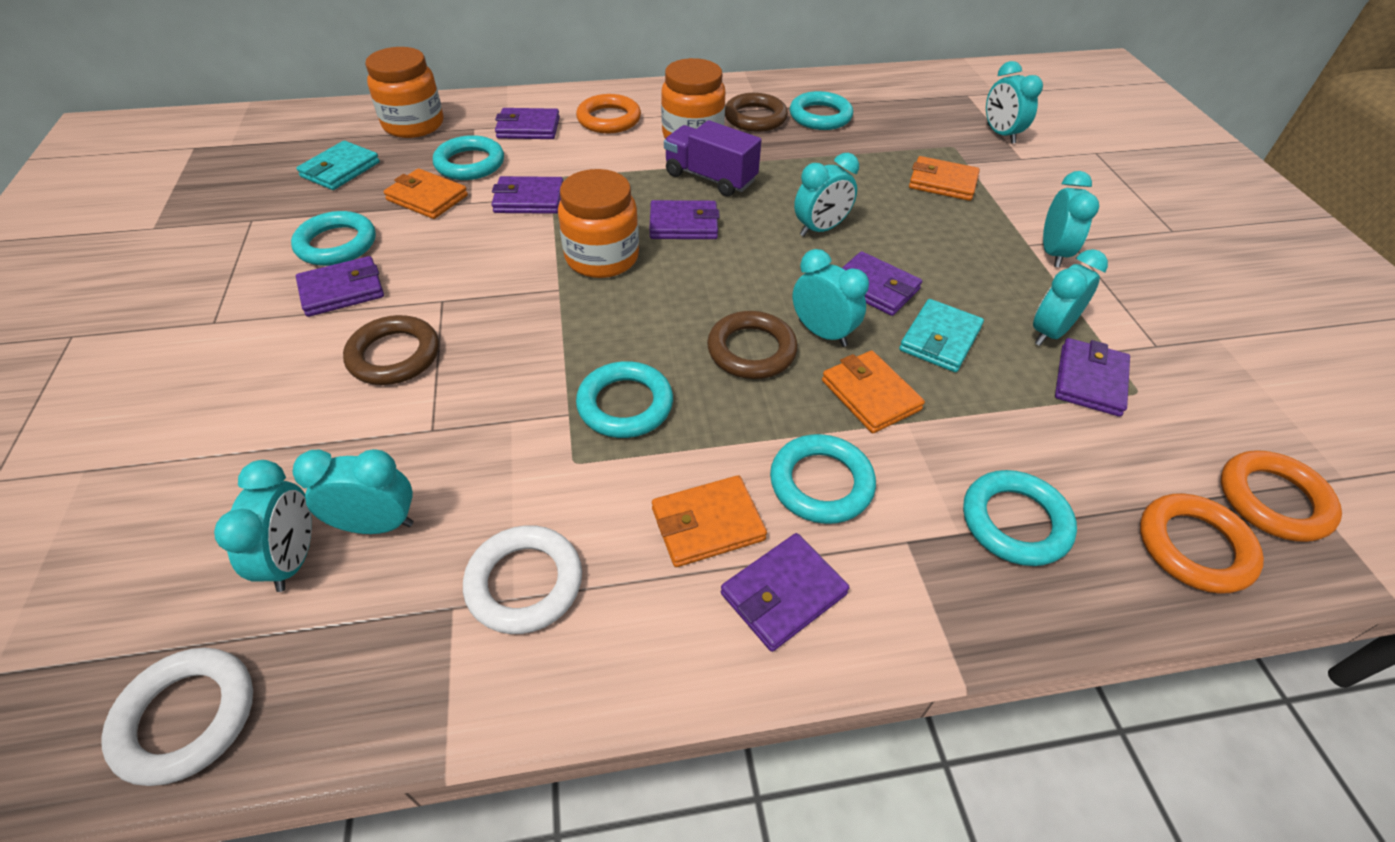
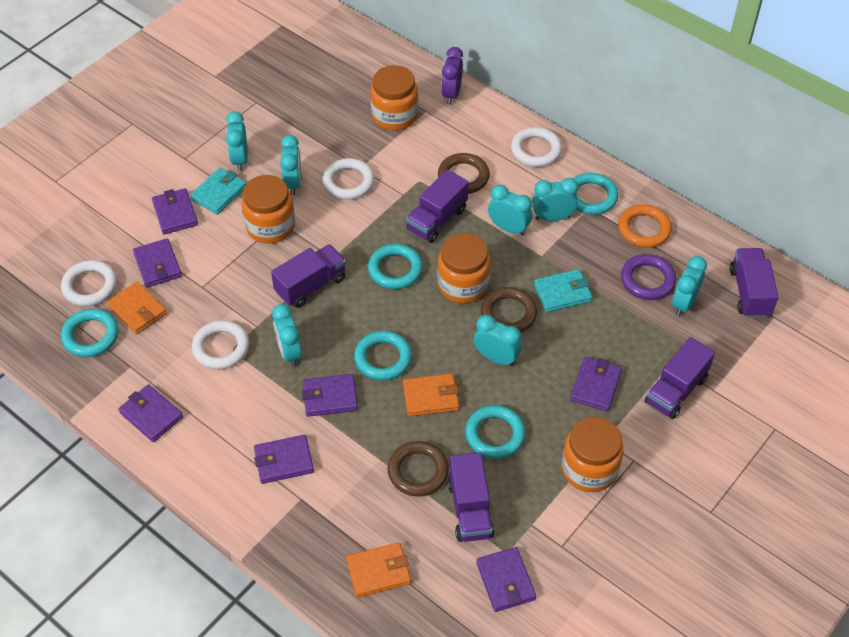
orange jar: [365,47,443,138] [558,169,639,278] [661,58,725,139] = 3 -> [242,175,295,244] [370,65,418,130] [437,233,491,303] [562,417,624,492] = 4
orange ring: [576,94,641,133] [1140,493,1264,594] [1221,450,1342,542] = 3 -> [618,204,672,248] = 1
orange wallet: [384,168,468,219] [652,475,767,567] [822,350,925,433] [909,156,980,201] = 4 -> [107,282,167,334] [346,542,411,598] [403,374,459,417] = 3
purple clock: none = 0 -> [441,47,463,105] = 1
purple ring: none = 0 -> [621,254,676,300] = 1
purple truck: [664,120,761,197] = 1 -> [271,244,346,308] [406,170,469,243] [448,452,494,542] [645,337,715,419] [730,248,778,318] = 5
turquoise ring: [291,211,376,266] [433,135,504,180] [576,361,673,438] [770,434,876,524] [790,91,853,130] [963,470,1077,566] = 6 -> [61,309,119,357] [354,331,412,381] [368,244,423,289] [465,405,525,459] [573,173,618,215] = 5
white ring: [101,648,253,786] [463,525,582,634] = 2 -> [61,260,117,306] [192,320,249,369] [322,158,375,200] [511,127,562,167] = 4

